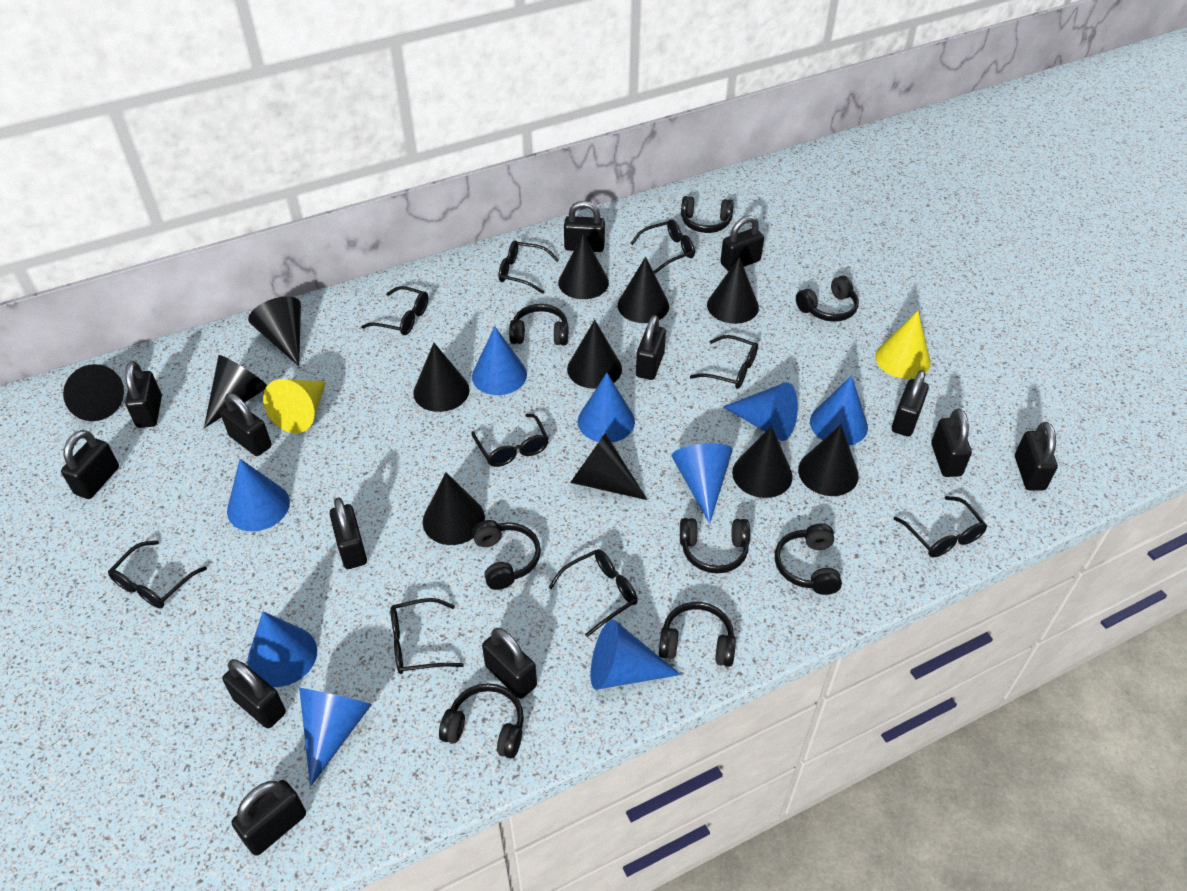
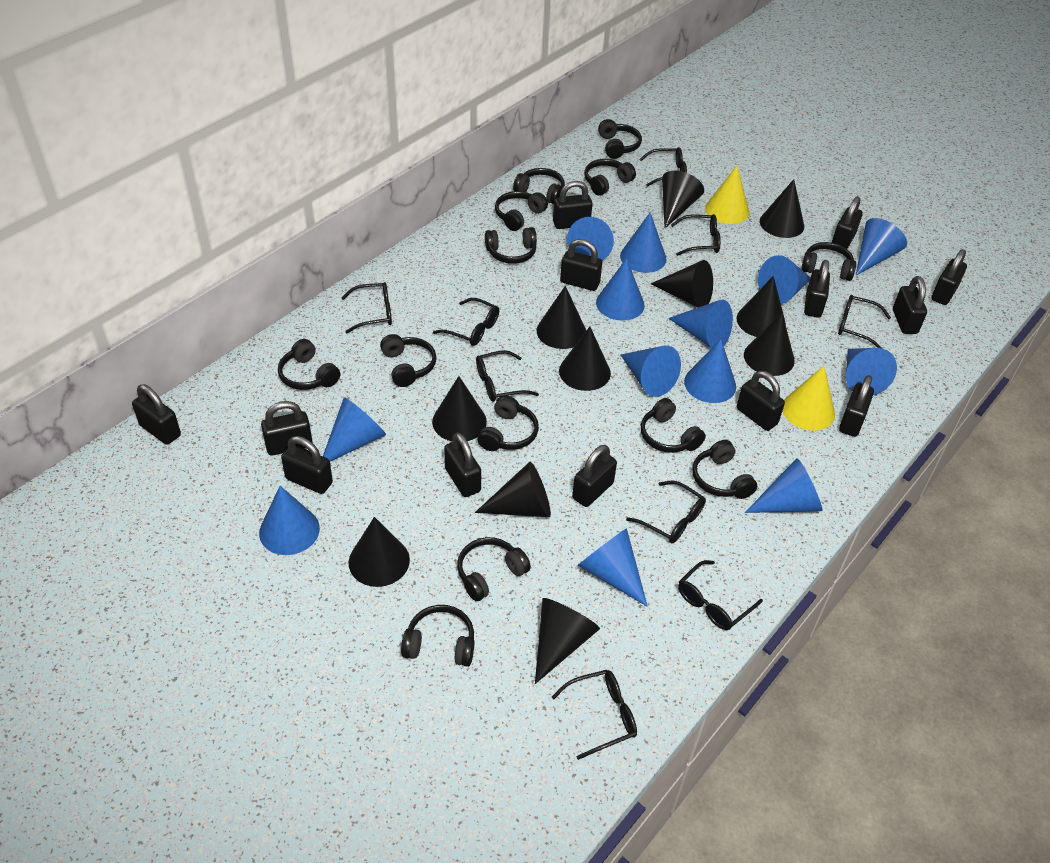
black cone: [63,364,124,421] [204,355,268,428] [248,296,301,366] [413,343,470,412] [423,472,485,545] [558,234,609,299] [567,320,622,389] [570,433,648,500] [618,257,669,323] [707,257,759,324] [732,426,793,498] [798,425,859,496] = 12 -> [348,517,410,587] [432,376,487,441] [475,462,551,517] [535,598,600,684] [536,286,586,349] [559,327,611,391] [651,260,713,308] [662,171,704,228] [737,276,786,337] [744,313,795,376] [760,179,804,238] = 11
black headphones: [439,683,524,759] [472,520,541,590] [509,304,568,346] [659,602,736,667] [680,518,750,574] [681,196,734,233] [775,523,842,595] [796,276,859,322] = 8 -> [278,339,340,390] [380,334,436,387] [401,605,474,666] [457,537,531,601] [477,395,539,451] [485,227,537,264] [495,191,548,231] [513,168,565,204] [584,159,636,196] [598,119,642,159] [641,398,706,453] [692,440,757,499] [801,242,856,281] = 13
blue cone: [227,459,290,531] [247,611,317,687] [299,688,372,786] [472,326,527,395] [578,373,635,442] [590,619,681,690] [672,443,732,524] [723,382,798,441] [810,375,868,446] = 9 -> [259,486,320,555] [323,397,386,461] [567,217,614,260] [578,528,648,607] [596,258,645,321] [620,212,667,273] [621,345,681,397] [668,299,733,348] [684,339,736,403] [745,458,822,513] [758,255,811,304] [846,348,897,395] [856,218,907,275] = 13

